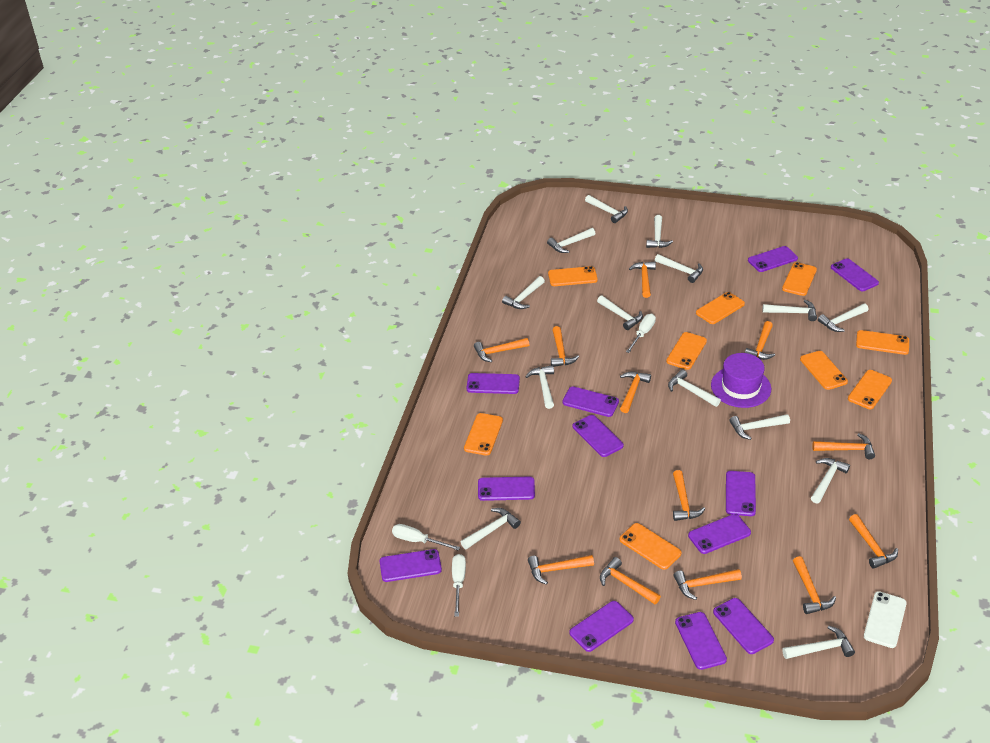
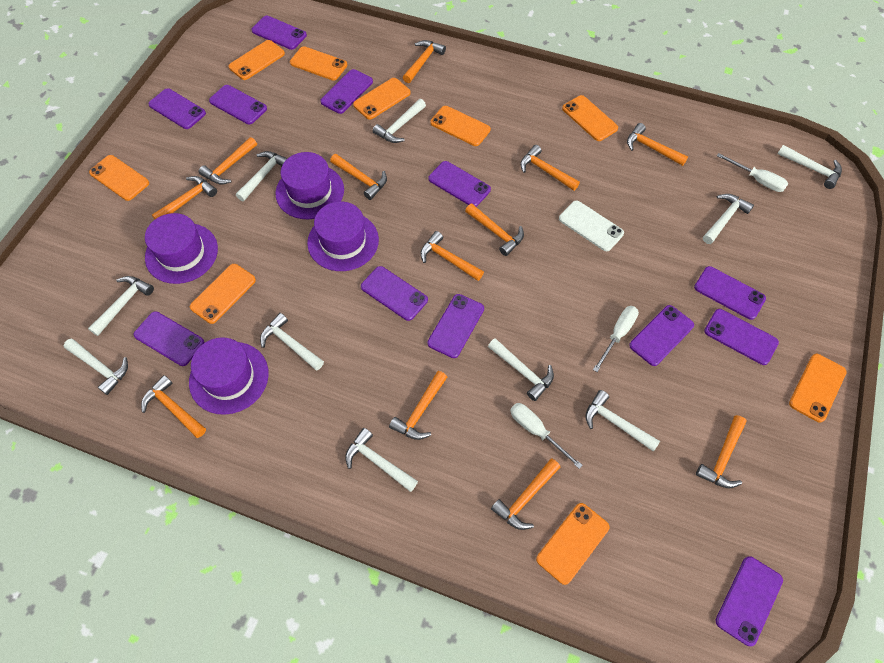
purple hat: [711,353,771,408] = 1 -> [145,213,218,284] [189,337,269,415] [275,152,344,219] [307,201,379,271] = 4
white hammer: [461,508,521,549] [502,276,545,309] [525,365,554,409] [547,228,596,253] [585,195,628,223] [597,295,643,330] [646,215,673,248] [655,254,703,283] [668,369,721,407] [729,414,790,440] [762,300,817,321] [782,626,855,659] [811,458,850,504] [818,303,869,332] = 14 -> [63,339,128,395] [88,276,154,336] [236,151,288,201] [260,313,324,370] [345,428,418,492] [373,99,426,143] [488,338,554,401] [585,390,660,452] [703,194,754,244] [778,145,842,189] = 10

